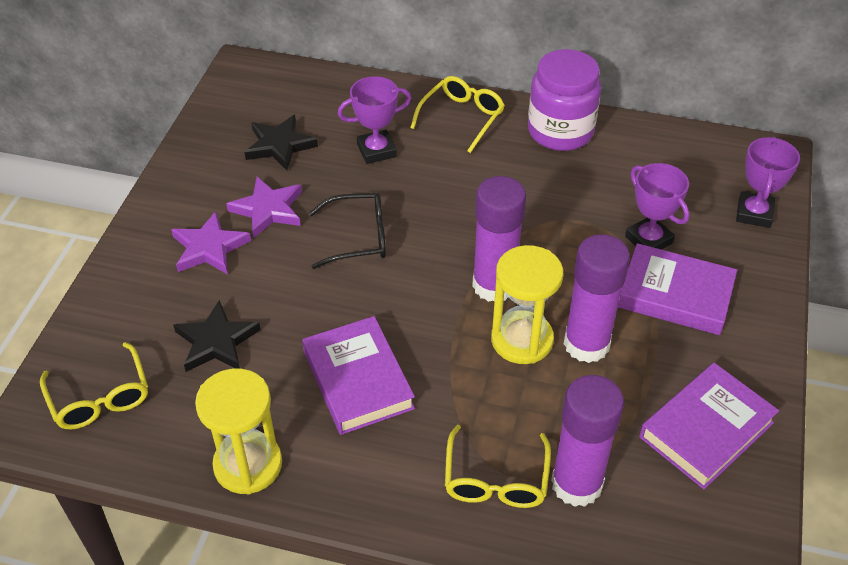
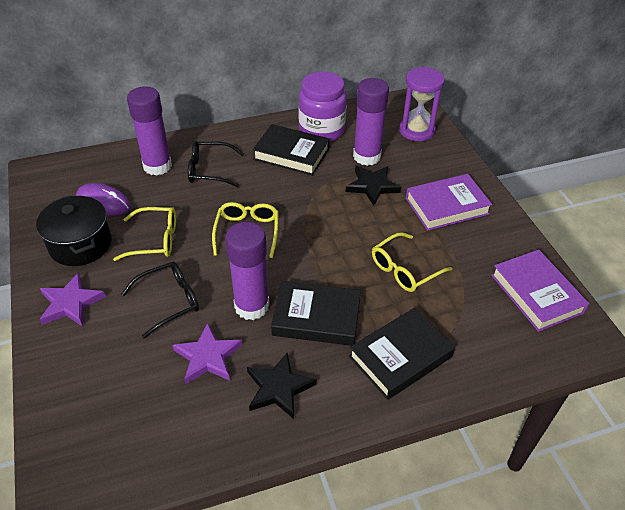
black book: none = 0 -> [253,124,330,175] [271,281,361,346] [349,308,455,400] = 3
black glasses: [309,193,386,269] = 1 -> [122,262,199,338] [188,141,244,187] = 2
black pot: none = 0 -> [36,195,111,266] = 1
purple book: [302,316,415,435] [618,243,737,335] [639,363,779,489] = 3 -> [406,174,493,231] [491,249,589,332] = 2
purple hourglass: none = 0 -> [399,67,445,141] = 1
purple mouse: none = 0 -> [76,183,130,215] = 1
purple trophy: [338,76,411,164] [625,163,690,250] [736,137,800,228] = 3 -> none = 0
yellow hourglass: [195,369,282,494] [491,245,563,364] = 2 -> none = 0

